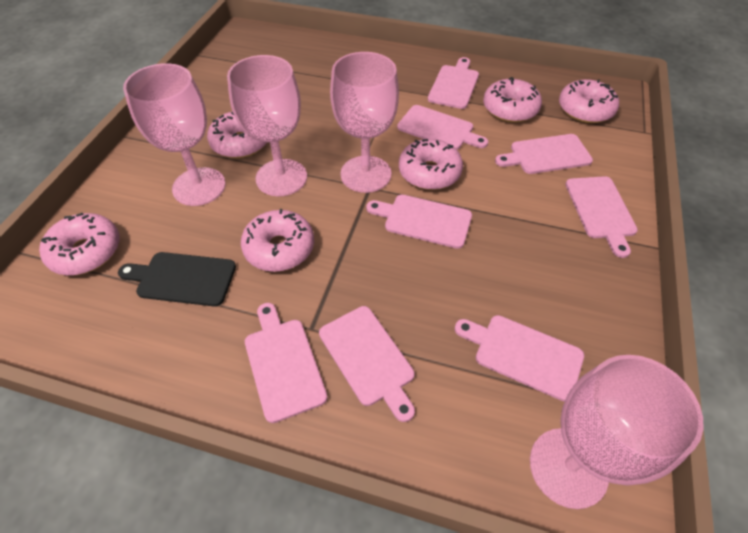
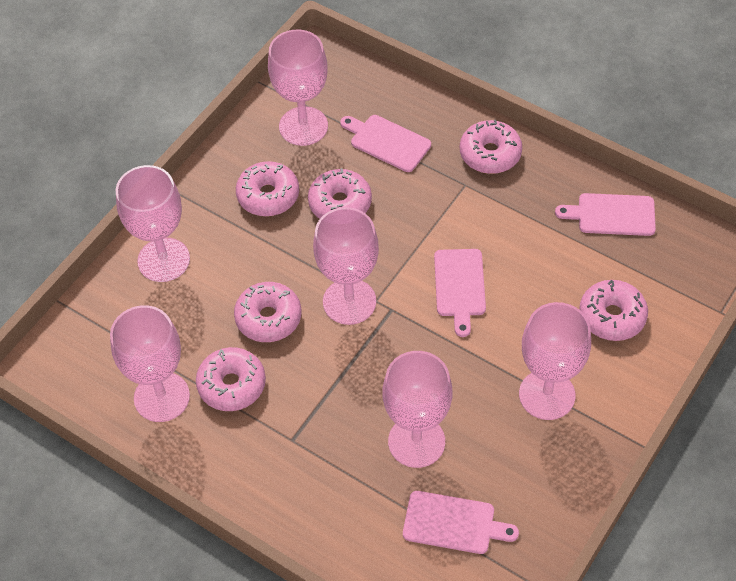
black cutting board: [118,252,236,307] = 1 -> none = 0
pink cutting board: [245,303,327,423] [319,306,415,422] [366,195,472,249] [397,105,488,149] [428,57,479,109] [455,315,584,402] [495,134,593,174] [565,176,638,258] = 8 -> [340,115,431,172] [403,491,519,554] [434,249,486,337] [555,193,656,236] = 4
pink goblet: [123,63,226,206] [227,55,307,196] [330,52,399,193] [530,355,704,509] = 4 -> [110,305,190,422] [116,165,190,282] [268,30,328,146] [313,207,379,325] [383,351,453,468] [519,302,591,420] = 6

